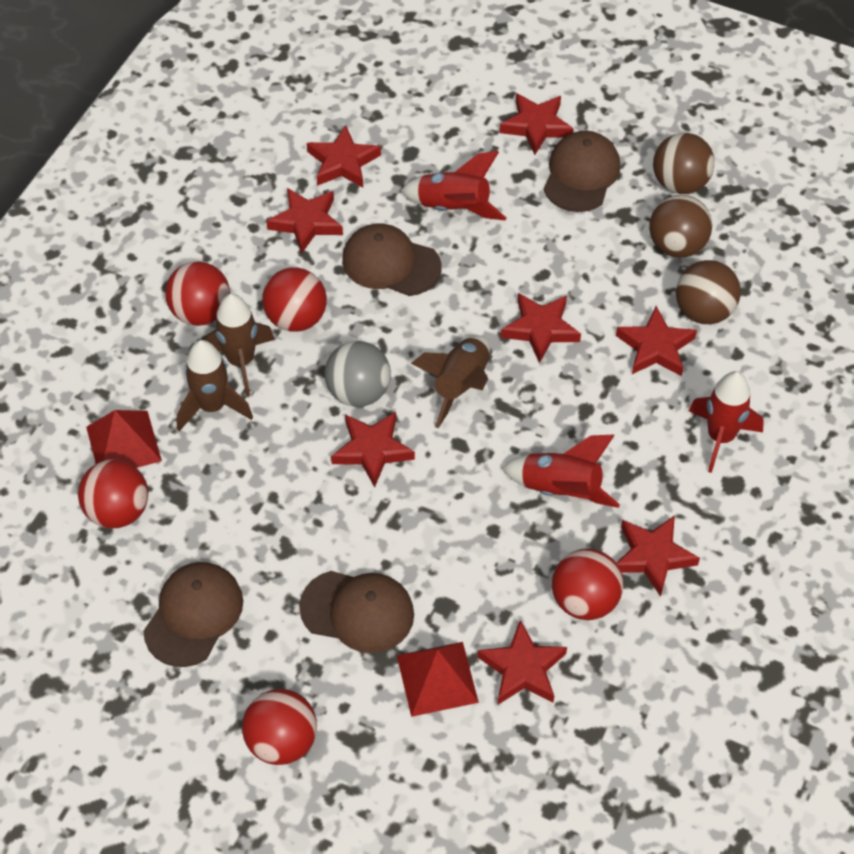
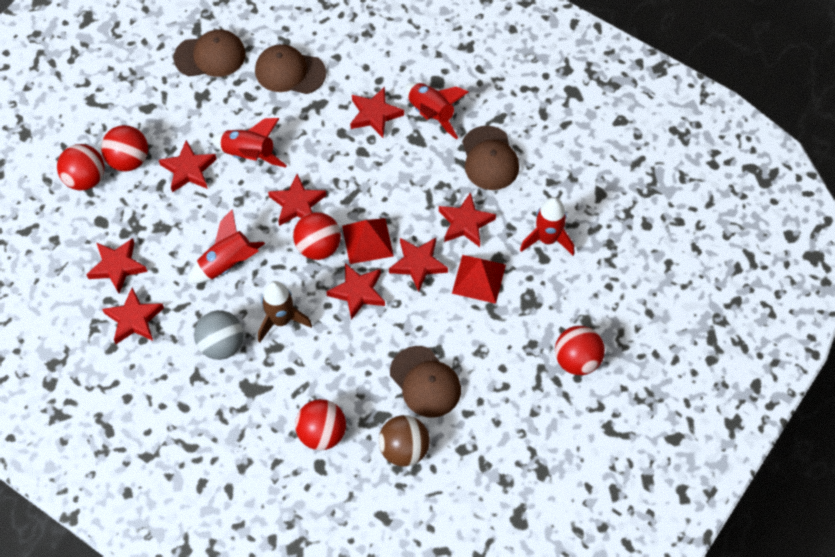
brown ball: [649,195,712,257] [653,133,715,194] [676,260,741,324] = 3 -> [379,415,430,467] = 1
brown rocket: [177,340,253,431] [202,294,275,396] [411,335,490,428] = 3 -> [258,281,312,342] = 1
red rocket: [400,151,506,220] [501,435,620,508] [689,371,764,473] = 3 -> [187,209,265,284] [211,118,287,168] [405,82,468,139] [520,197,574,255] = 4

